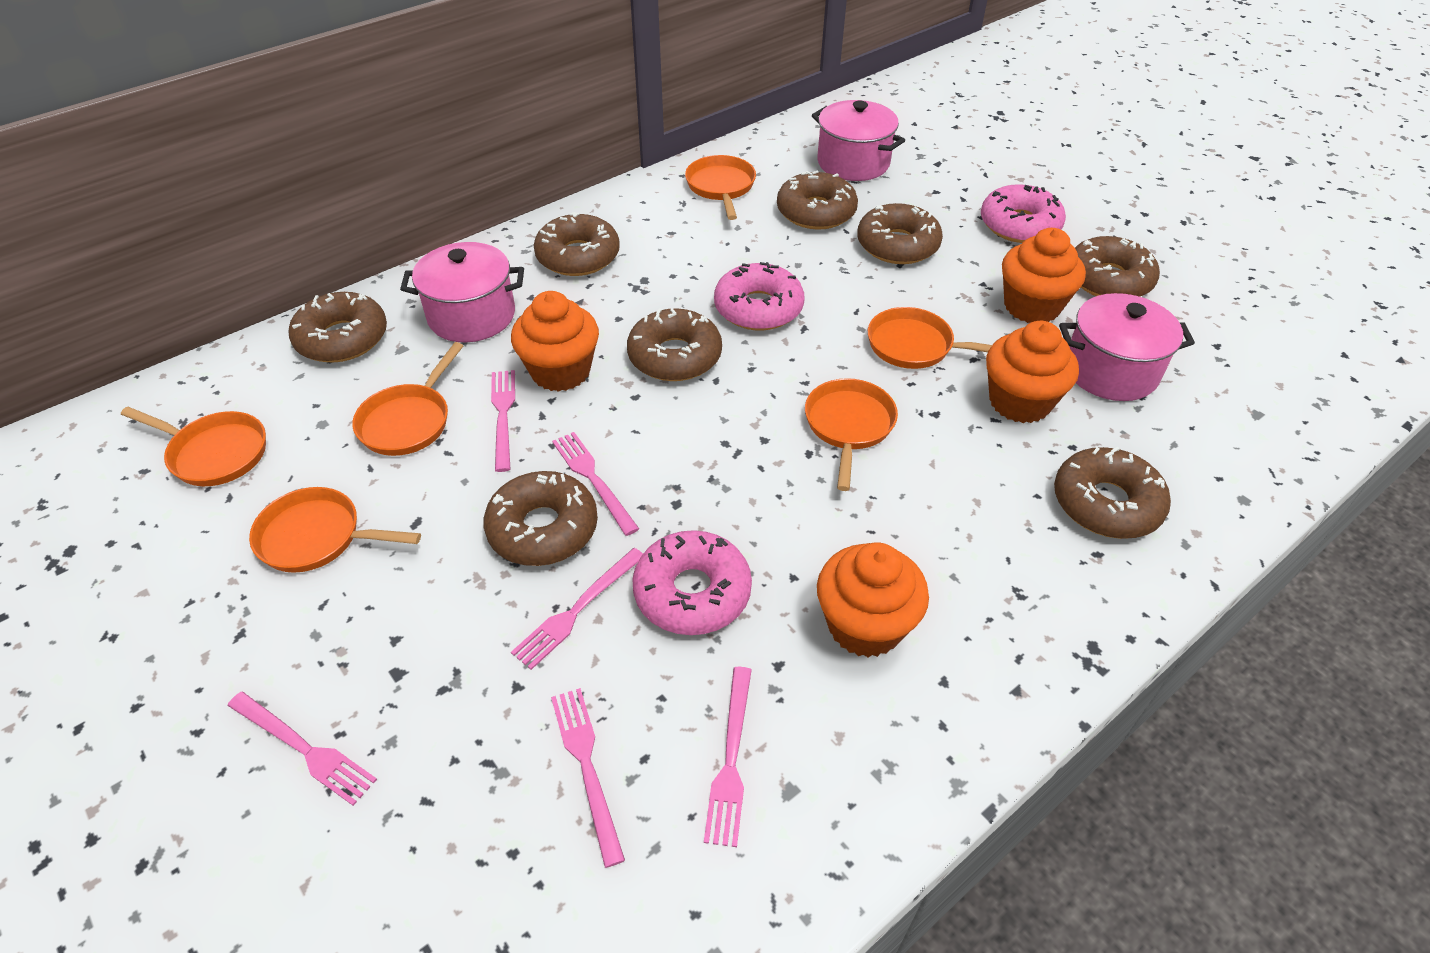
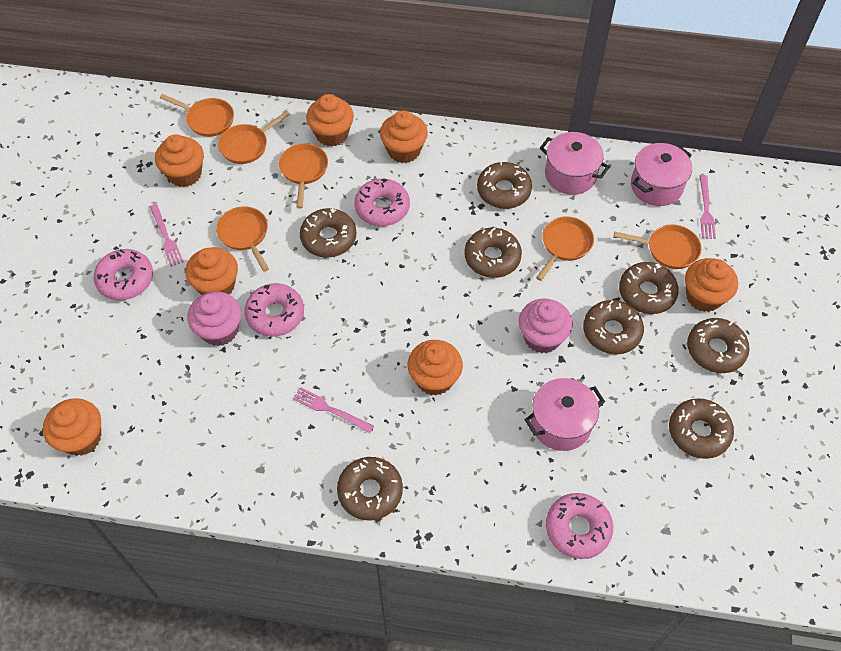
orange cupcake: [511,291,599,392] [817,542,929,657] [986,321,1079,423] [1002,228,1086,323] = 4 -> [43,398,101,456] [155,134,204,187] [185,247,238,295] [306,94,354,147] [380,111,428,163] [407,340,463,396] [685,258,738,312] = 7
pink cupcake: none = 0 -> [187,291,241,346] [519,299,573,353] = 2
pink donut: [632,530,752,635] [714,262,805,331] [981,184,1066,243] = 3 -> [94,249,153,300] [244,283,304,337] [354,178,410,226] [546,493,613,559] = 4
pink fork: [227,691,377,806] [491,370,515,472] [511,548,643,670] [551,688,625,868] [552,432,639,536] [704,667,752,847] = 6 -> [150,204,184,267] [293,387,374,433] [700,175,716,239] = 3

